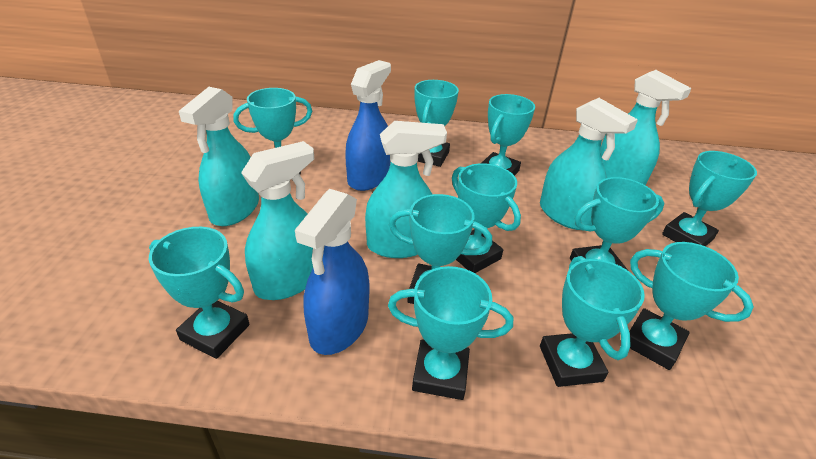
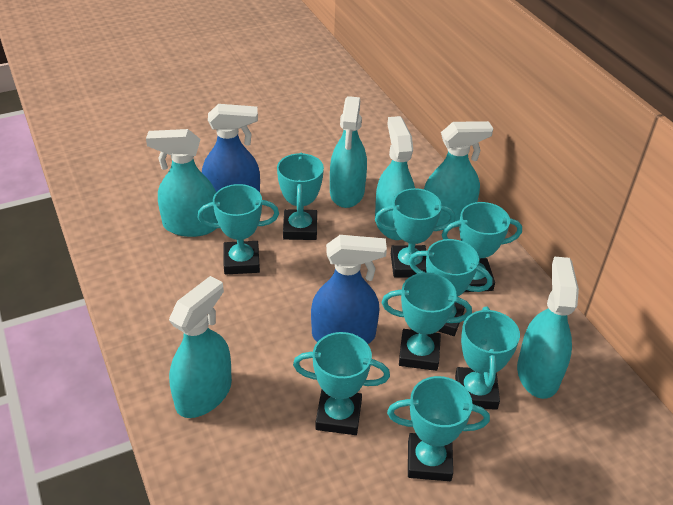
turquoise spray bottle: [179,87,259,226] [241,141,314,300] [365,121,447,258] [540,98,638,230] [601,70,692,185] = 5 -> [146,129,218,237] [169,276,232,418] [330,96,367,208] [375,116,415,240] [424,121,493,227] [517,257,579,399] = 6
turquoise trophy: [149,227,249,359] [233,88,312,174] [388,266,513,400] [389,194,492,304] [415,80,459,167] [452,163,521,273] [482,94,535,176] [540,256,645,387] [570,177,664,270] [629,242,754,370] [662,151,757,246] = 11 -> [197,184,279,274] [277,153,324,240] [293,332,390,435] [375,188,455,278] [382,273,472,371] [387,376,490,481] [409,239,492,336] [442,202,522,292] [455,306,520,410] = 9

